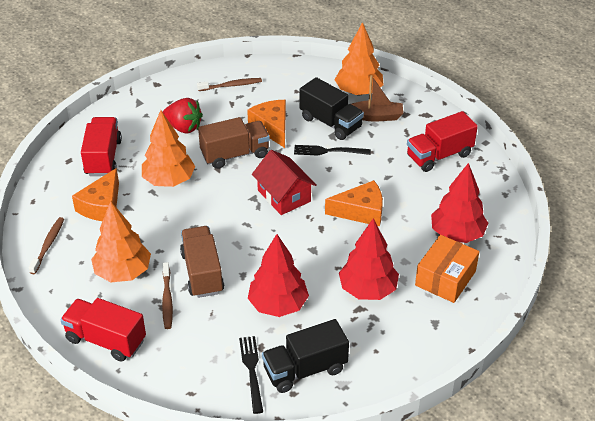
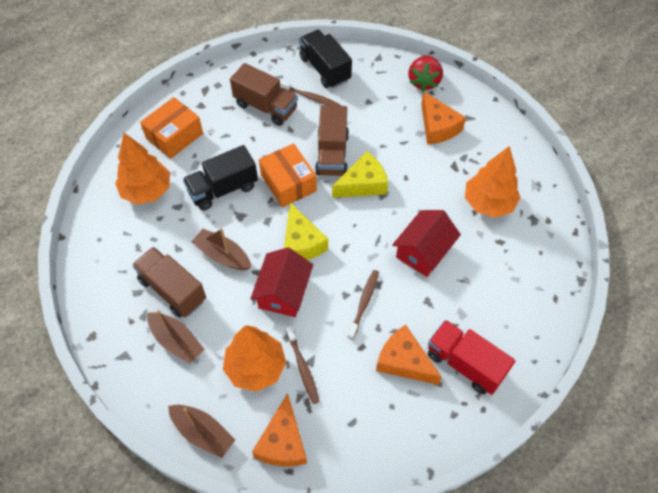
black fork: [239,336,263,414] [294,145,371,155] = 2 -> none = 0
brown boat: [352,75,403,121] = 1 -> [147,310,204,364] [168,405,235,458] [192,228,251,270] = 3
brown truck: [180,226,224,298] [198,117,270,169] = 2 -> [132,247,206,318] [230,63,298,126] [315,105,349,176] = 3
orange box: [415,235,479,303] = 1 -> [140,97,203,159] [259,143,317,207] = 2
red house: [252,150,317,215] = 1 -> [250,247,313,317] [392,210,461,277] = 2
red tree: [248,234,309,317] [339,218,399,300] [431,163,488,243] = 3 -> none = 0
red truck: [60,298,146,362] [81,117,122,176] [407,111,478,172] = 3 -> [428,320,515,395] = 1
yellow cheese: none = 0 -> [284,203,328,260] [332,151,388,198] = 2

